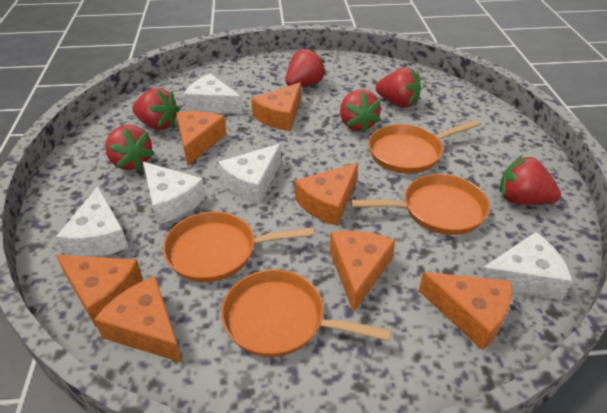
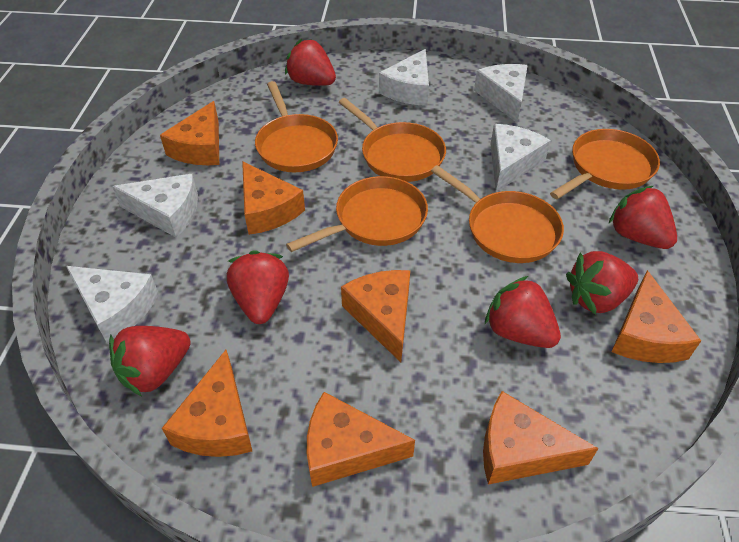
orange pan: [163,212,314,282] [221,270,392,357] [351,174,490,235] [368,120,480,174] = 4 -> [255,81,338,172] [286,176,428,252] [339,98,446,182] [431,165,564,263] [550,129,660,199] = 5

